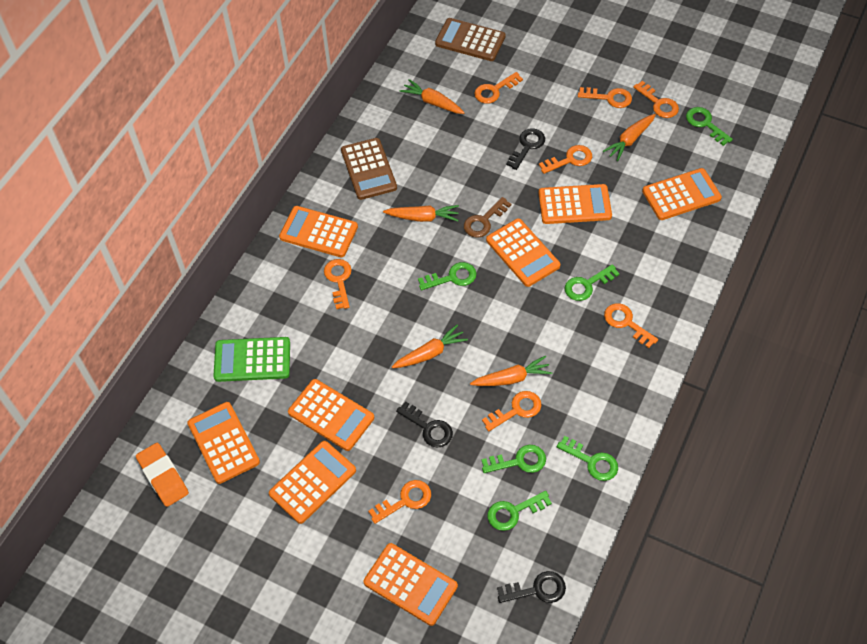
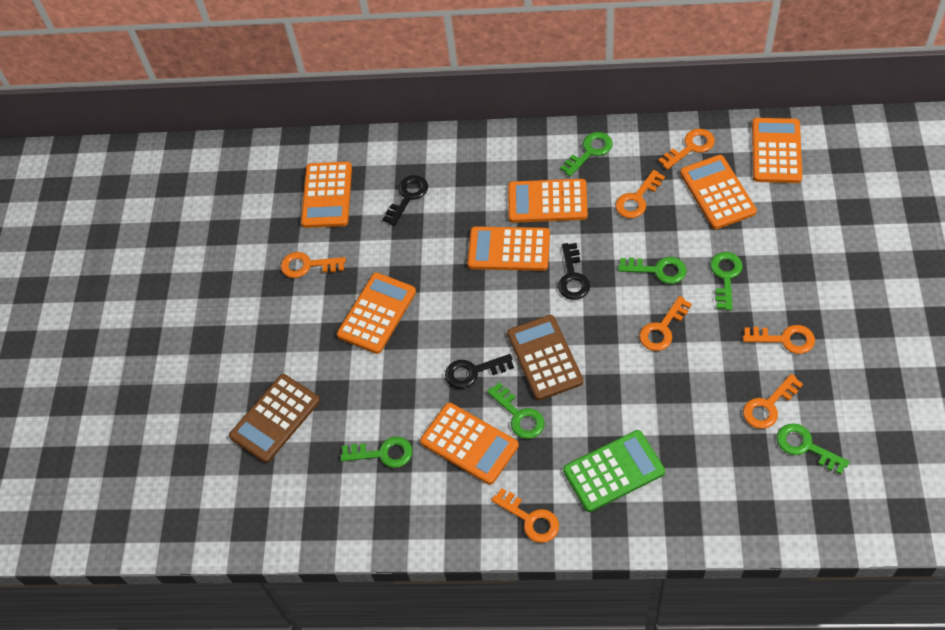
brown key: [464,197,511,238] = 1 -> none = 0
orange calculator: [187,402,260,484] [269,441,356,524] [279,206,358,257] [288,379,374,451] [364,543,458,626] [486,218,560,287] [538,184,612,224] [642,168,722,220] = 8 -> [301,162,352,228] [337,272,416,354] [420,403,519,485] [467,226,550,271] [508,179,588,223] [680,155,757,229] [752,118,802,183] = 7
orange carrot: [383,205,459,222] [392,324,468,368] [400,79,465,114] [470,356,552,386] [603,114,656,161] = 5 -> none = 0
orange eraser: [136,443,189,507] = 1 -> none = 0
orange key: [324,259,352,309] [368,480,431,524] [474,72,523,104] [482,391,542,431] [539,145,592,174] [578,87,632,108] [604,303,658,348] [633,81,679,118] = 8 -> [281,252,346,278] [491,488,559,543] [615,170,665,218] [639,296,692,351] [658,129,715,170] [743,325,815,354] [743,374,803,429] = 7

